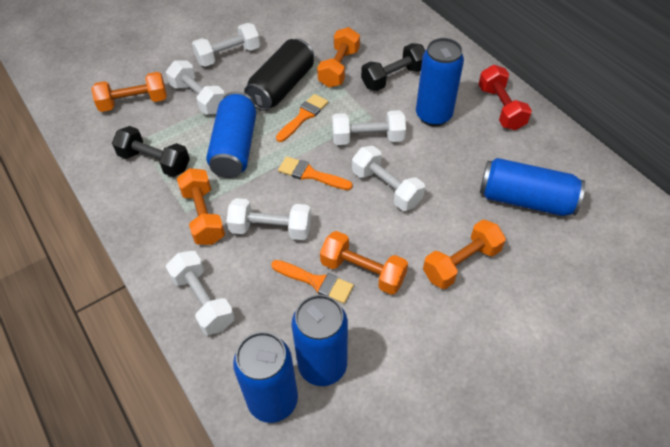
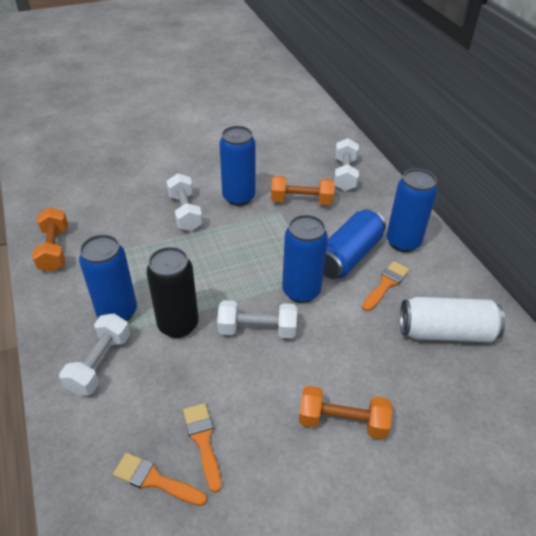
black dumbbell: [112,126,190,177] [361,43,425,91] = 2 -> none = 0
orange dumbbell: [91,72,167,112] [177,168,225,245] [317,27,360,87] [320,231,408,295] [423,220,506,289] = 5 -> [32,207,68,272] [271,176,335,205] [299,386,392,439] = 3
red dumbbell: [478,65,532,130] = 1 -> none = 0
white can: none = 0 -> [400,297,505,342] = 1
white dumbbell: [166,60,225,115] [166,251,235,335] [192,23,260,67] [227,198,311,240] [332,110,406,145] [352,146,425,211] = 6 -> [59,313,130,395] [167,173,203,231] [217,300,297,338] [334,138,359,191] = 4

